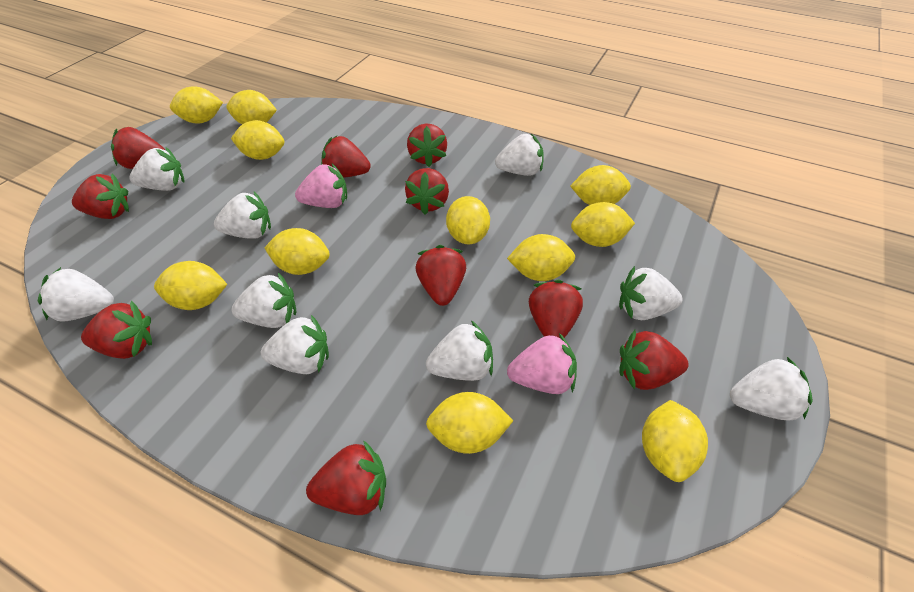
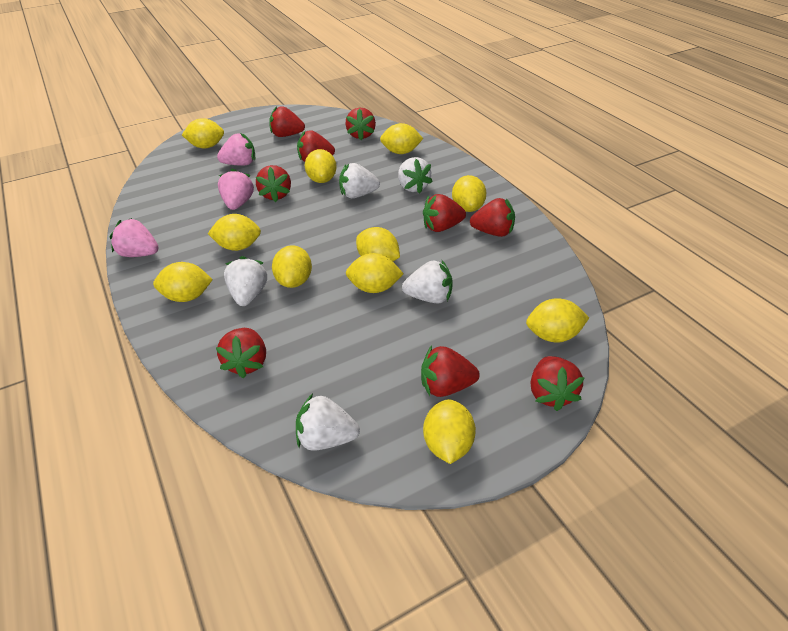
pink strawberry: [295,164,347,208] [507,333,577,394] = 2 -> [110,218,159,257] [217,133,255,166] [218,168,254,210] = 3
red strawberry: [72,173,129,219] [81,301,152,359] [111,127,165,169] [306,440,386,515] [321,136,371,178] [405,168,449,215] [407,123,447,167] [416,245,466,306] [529,280,583,338] [619,330,689,390] = 10 -> [216,328,266,378] [256,165,291,202] [269,106,305,137] [297,130,335,162] [345,108,376,140] [421,345,480,397] [423,194,466,232] [470,198,515,237] [531,356,585,411] = 9
white strawberry: [38,267,114,322] [129,147,184,191] [214,192,271,239] [231,273,296,328] [261,315,329,374] [426,320,493,381] [495,134,544,176] [619,266,682,320] [730,357,813,420] = 9 -> [224,256,267,306] [296,394,360,451] [339,163,380,198] [398,157,433,194] [402,260,453,303] = 5

